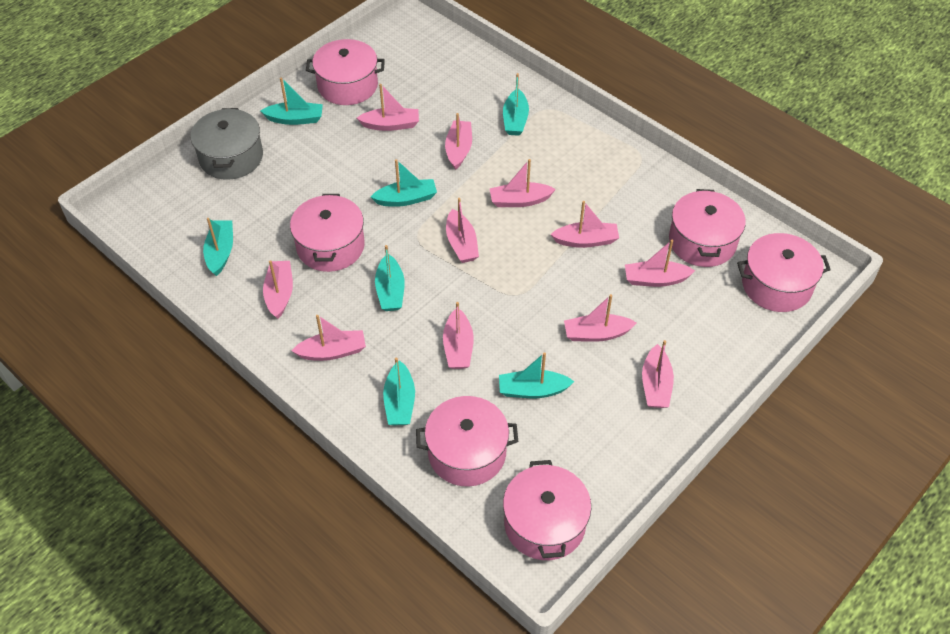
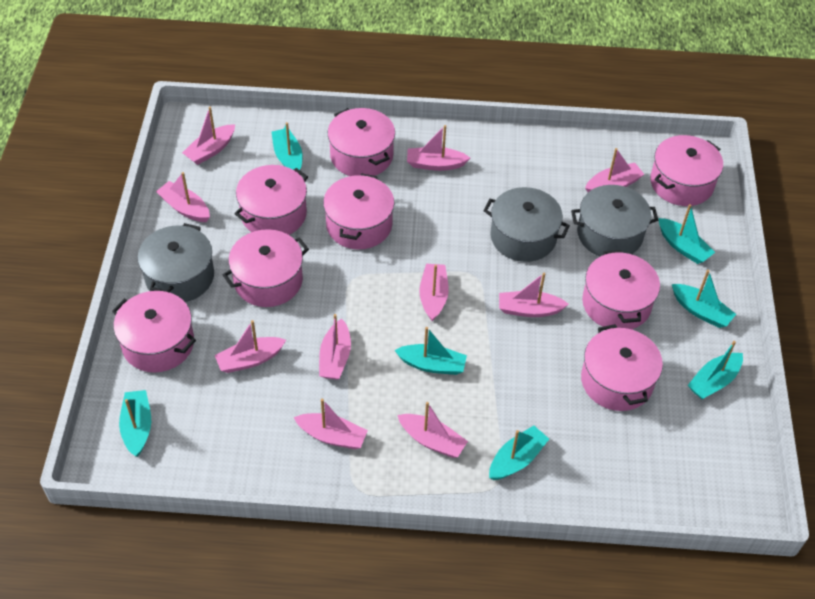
grey pot: [191,108,263,180] = 1 -> [138,223,214,302] [483,187,570,262] [571,185,658,256] = 3
pink boat: [263,260,293,319] [291,315,366,361] [357,84,419,131] [443,302,474,369] [445,113,472,170] [446,198,479,263] [490,159,556,207] [550,201,619,248] [564,294,637,342] [625,240,695,287] [642,340,674,408] = 11 -> [156,172,210,222] [182,107,235,165] [215,320,286,373] [294,399,368,449] [319,314,351,380] [397,402,468,458] [407,125,470,171] [419,264,449,321] [499,273,569,317] [585,148,644,192] = 10
pink pot: [290,194,365,272] [306,39,385,105] [416,396,518,486] [503,460,591,560] [669,189,746,267] [737,233,831,312] = 6 -> [112,291,196,372] [223,229,309,307] [234,165,308,235] [323,173,394,249] [328,108,395,176] [581,324,663,411] [582,250,660,329] [650,135,723,206] = 8

